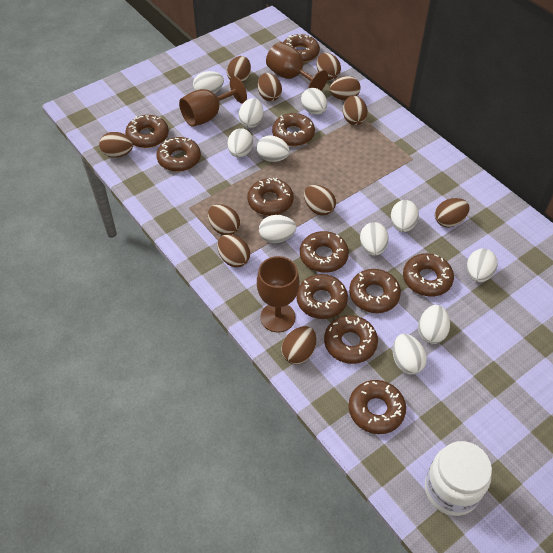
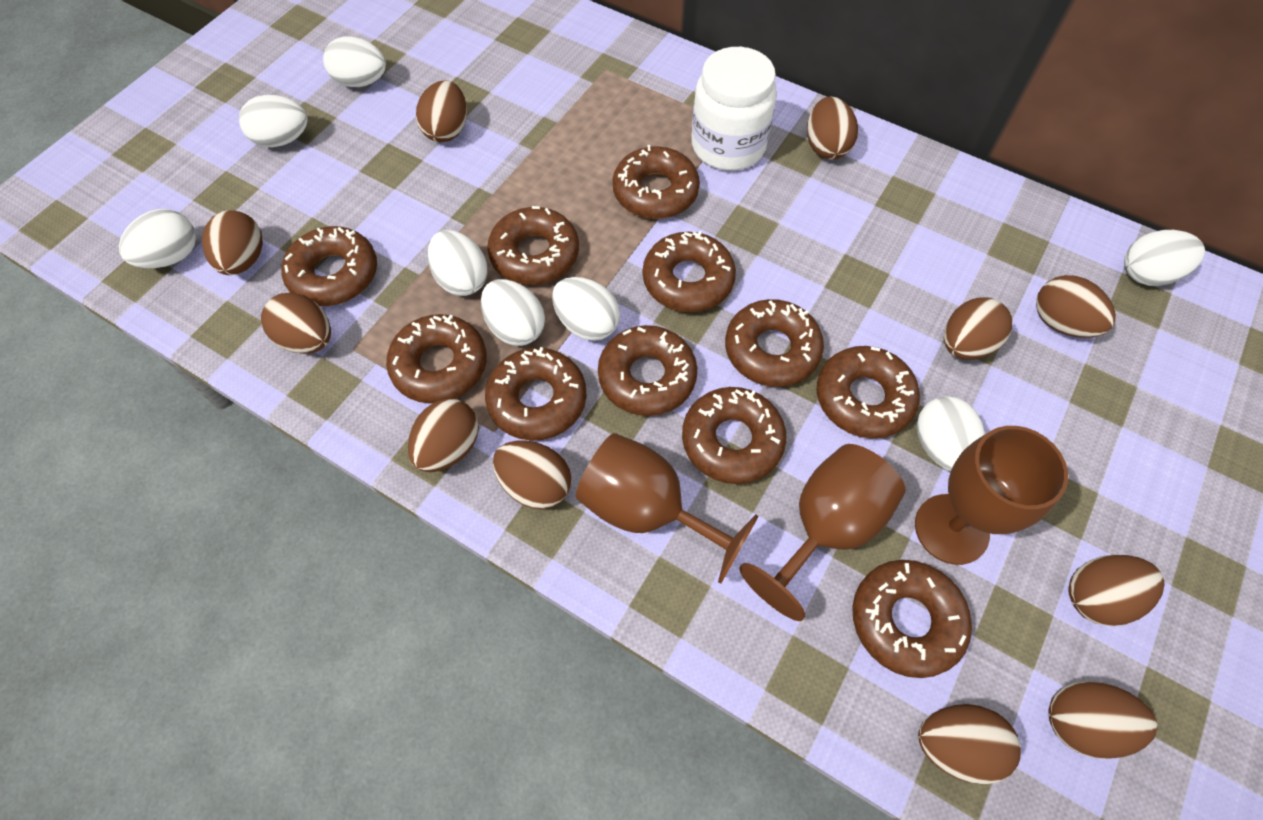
white egg: [193,71,224,94] [228,128,253,158] [239,98,263,128] [257,136,290,162] [259,215,296,243] [301,88,327,115] [360,222,389,256] [391,200,419,232] [393,334,427,374] [418,305,450,344] [467,249,497,282] = 11 -> [119,209,196,268] [239,95,308,147] [323,36,386,87] [427,230,488,296] [481,279,545,346] [552,277,620,341] [917,396,985,471] [1124,230,1205,286] = 8

